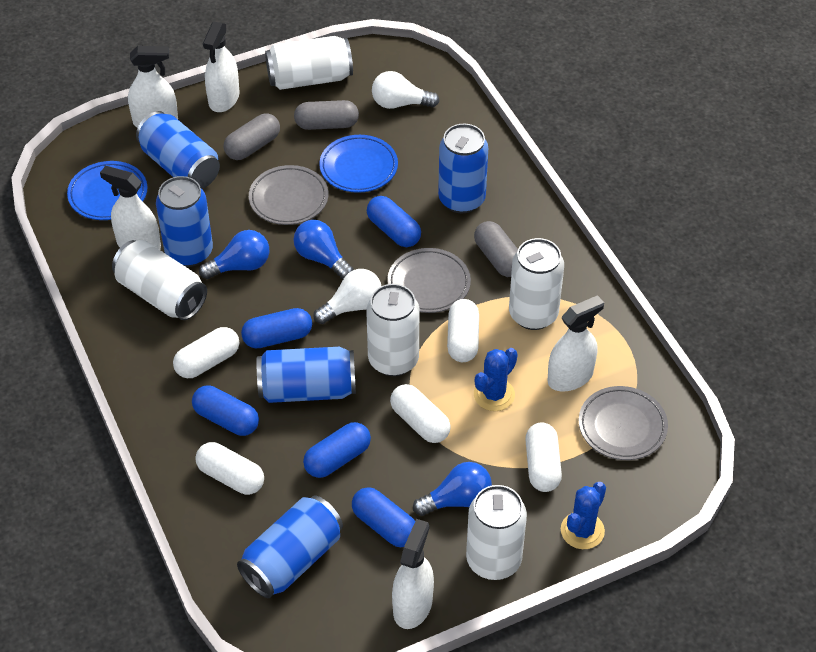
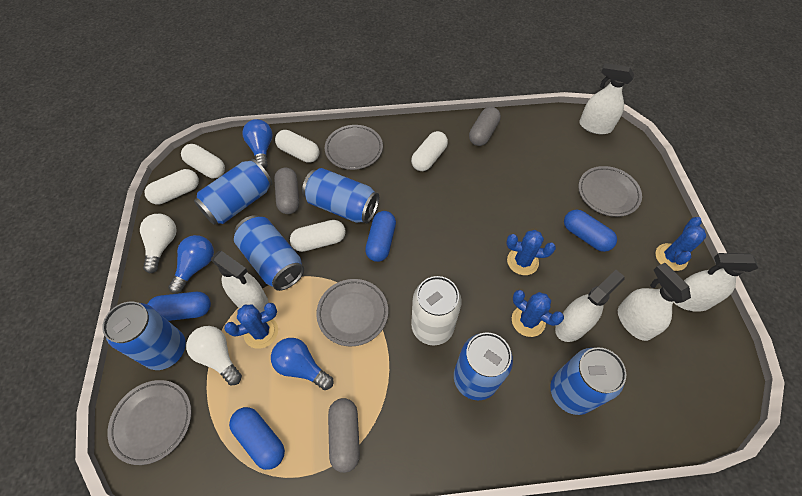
blue cactus: [474,348,518,411] [561,482,606,549] = 2 -> [224,303,278,349] [506,230,556,275] [512,290,564,337] [655,217,706,271] = 4
blue can: [136,111,220,189] [156,176,213,267] [237,495,343,598] [257,347,356,403] [438,124,488,213] = 5 -> [102,302,186,370] [194,159,272,225] [234,215,304,291] [302,168,379,224] [454,332,513,400] [550,347,626,415] = 6
blue capsule: [192,385,259,436] [241,308,312,348] [303,422,371,478] [352,487,415,547] [367,196,421,247] = 5 -> [147,292,211,321] [229,407,285,470] [365,211,396,262] [564,210,617,252] = 4
blue plate: [67,161,147,220] [319,135,398,193] = 2 -> none = 0
grey plate: [249,165,328,225] [387,248,471,313] [579,386,668,460] = 3 -> [107,380,192,465] [316,279,388,347] [325,125,383,170] [578,166,642,217] = 4
white can: [112,240,207,320] [265,36,353,90] [366,284,419,376] [466,485,527,580] [509,238,564,330] = 5 -> [411,276,462,345] = 1

